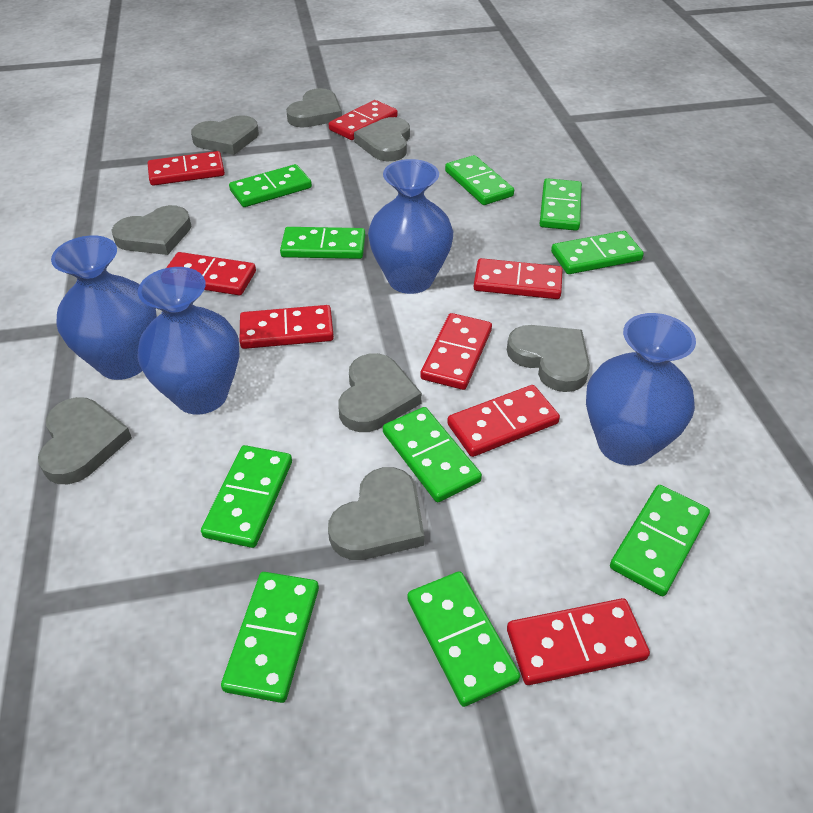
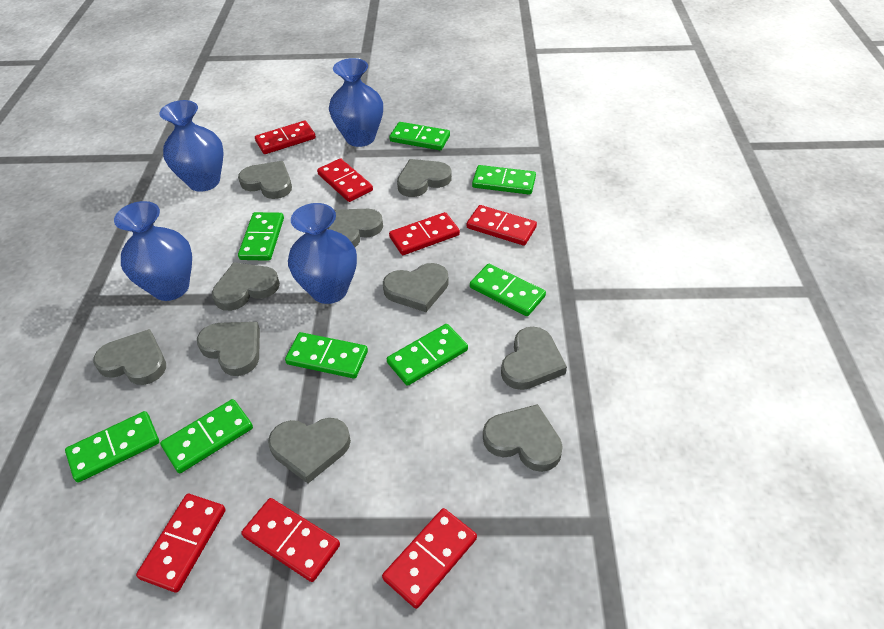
green domino: [201,445,292,548] [221,572,319,703] [229,164,312,207] [280,227,365,259] [383,407,482,502] [407,571,520,707] [445,155,514,205] [540,178,582,231] [551,231,644,274] [610,485,710,596] = 10 -> [65,411,159,482] [160,399,253,473] [238,212,284,261] [285,332,368,379] [387,324,468,386] [389,122,450,150] [470,264,546,316] [472,165,536,195] = 8
grey heart: [38,397,132,484] [112,205,191,255] [191,115,259,155] [286,88,342,128] [328,467,424,560] [338,353,422,432] [354,117,410,161] [507,325,590,392] = 8 -> [93,329,166,385] [197,322,260,376] [212,262,280,311] [238,161,292,199] [268,418,351,484] [328,209,383,247] [383,263,449,312] [397,159,452,197] [483,404,563,472] [501,327,567,390] = 10
red domino: [148,151,225,186] [166,252,256,295] [240,305,334,349] [329,100,398,140] [420,313,492,390] [447,385,560,457] [474,258,563,299] [507,598,650,685] = 8 -> [136,494,226,593] [241,498,340,582] [255,121,316,154] [317,158,373,202] [382,508,477,609] [389,212,460,255] [467,205,537,246] = 7

